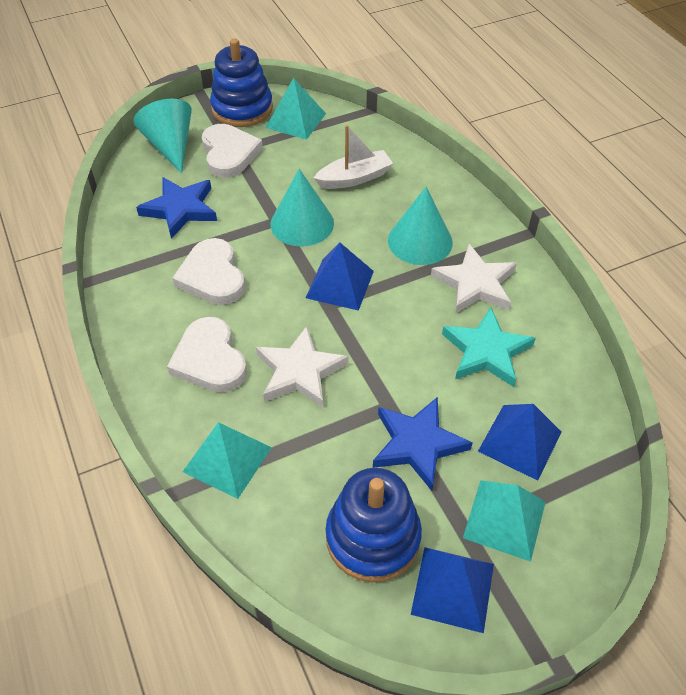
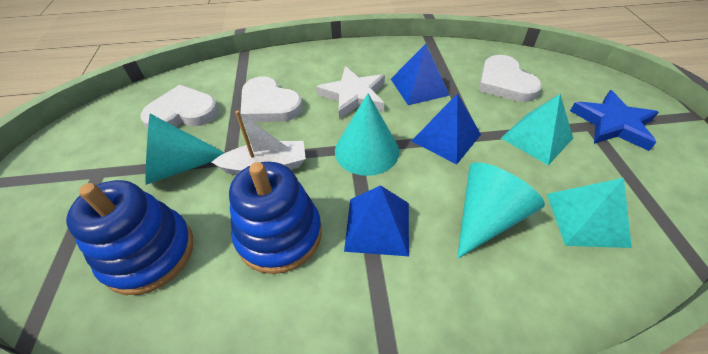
blue star: [136,177,217,239] [373,397,473,491] = 2 -> [570,90,659,151] = 1
turquoise pyramid: [183,422,272,499] [266,78,326,140] [463,480,545,562] = 3 -> [501,94,573,165] [547,178,632,248] = 2
turquoise star: [442,308,536,387] = 1 -> none = 0
white star: [256,326,349,408] [431,244,517,314] = 2 -> [316,66,385,119] = 1

